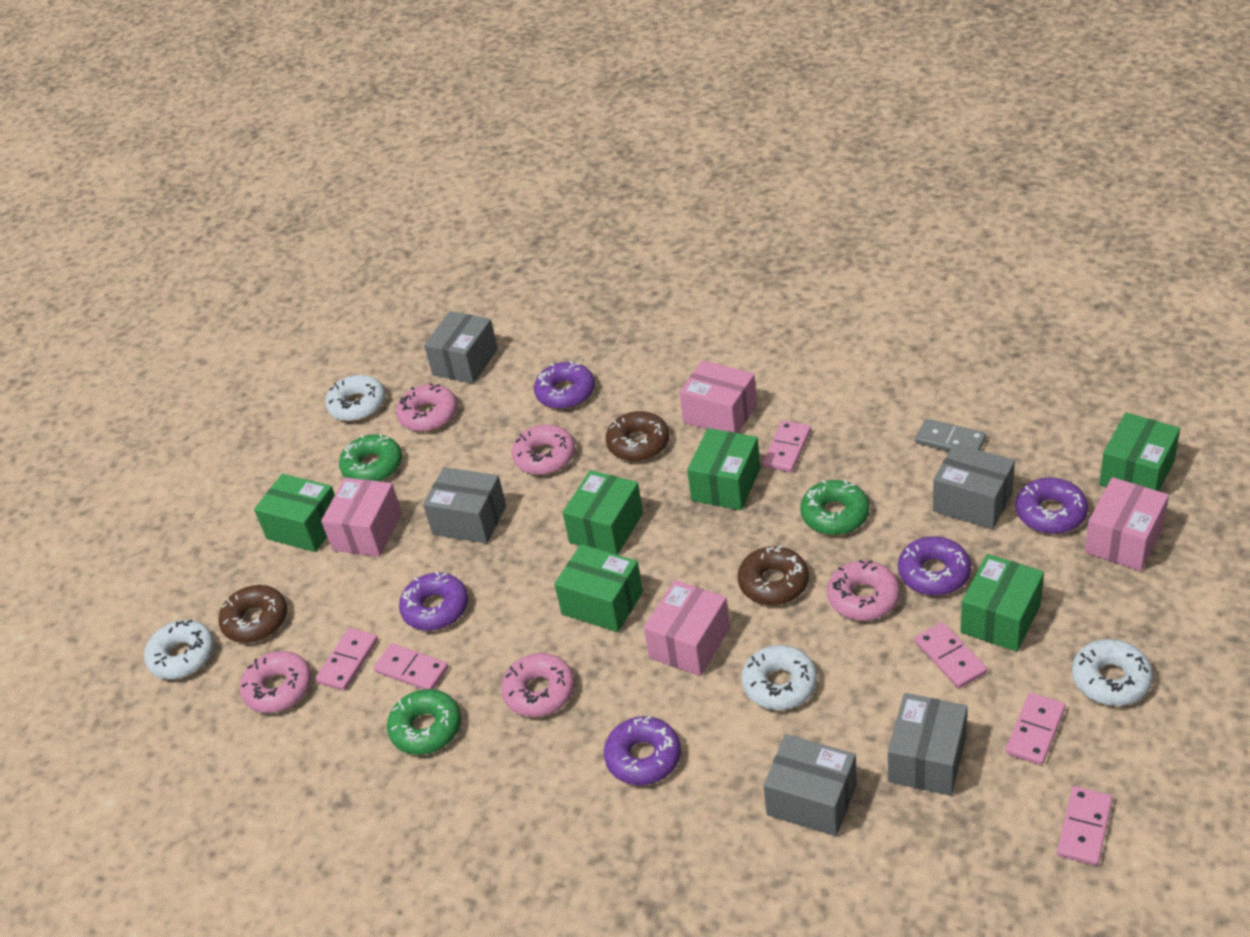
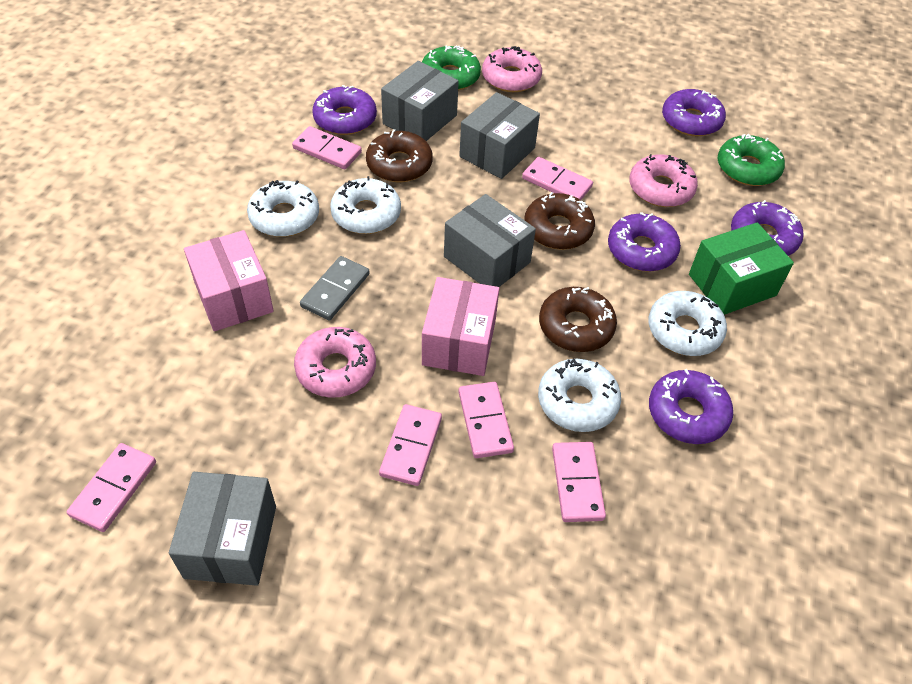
green box: [254,474,335,552] [554,544,643,632] [562,470,643,555] [687,428,760,510] [960,554,1044,652] [1099,412,1180,491] = 6 -> [689,222,794,315] = 1
green donut: [339,434,402,481] [387,689,461,755] [800,480,869,535] = 3 -> [422,45,481,90] [718,134,785,186] = 2
grey box: [423,467,506,544] [424,311,498,384] [763,734,857,836] [888,693,968,796] [933,443,1015,529] = 5 -> [169,472,276,586] [381,61,459,141] [444,194,536,287] [459,92,540,179] = 4
pink box: [321,478,402,557] [644,580,730,676] [679,360,757,433] [1085,477,1169,571] = 4 -> [184,230,274,331] [422,277,499,376] = 2
pink donut: [240,651,312,713] [396,383,457,432] [501,653,575,717] [512,424,575,475] [827,560,900,621] = 5 -> [294,327,376,398] [482,46,542,92] [629,154,698,207] = 3

